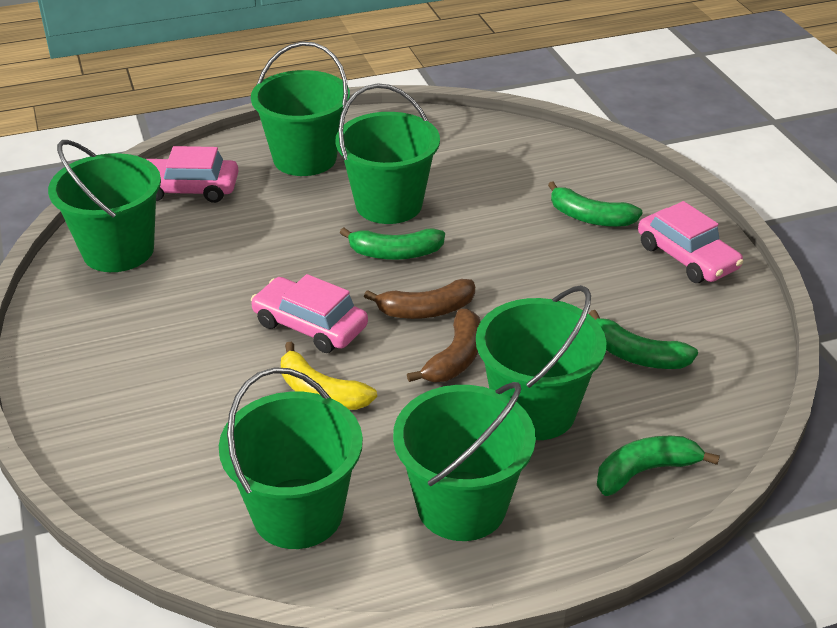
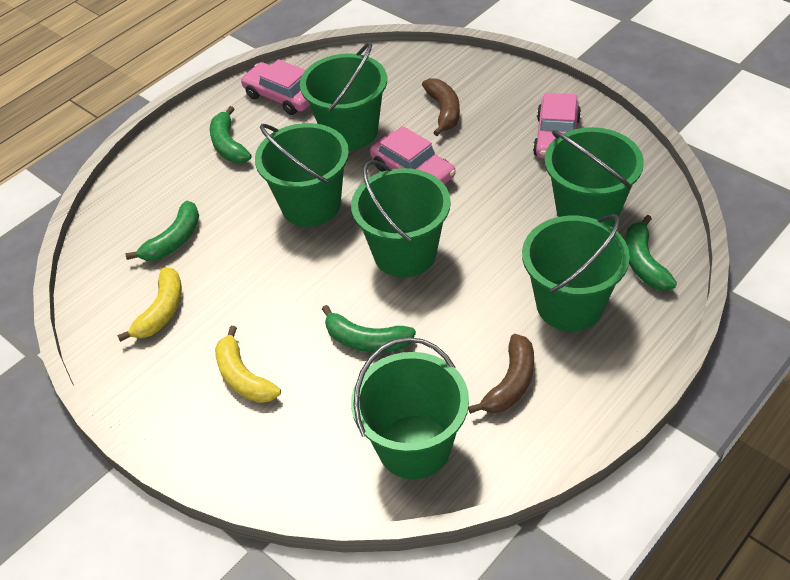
yellow banana: [281,342,377,410] = 1 -> [117,267,182,342] [215,326,281,403] = 2

